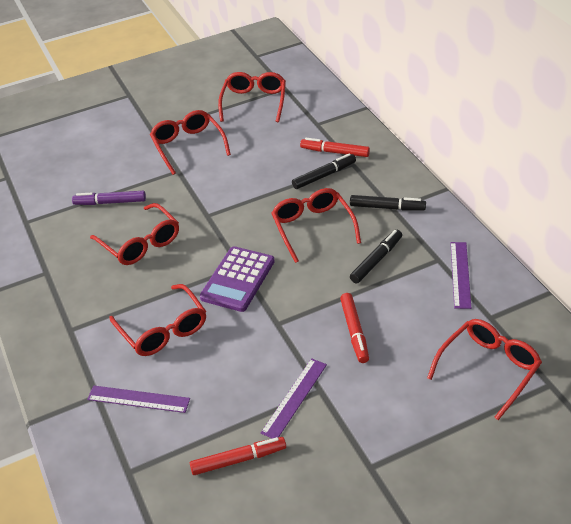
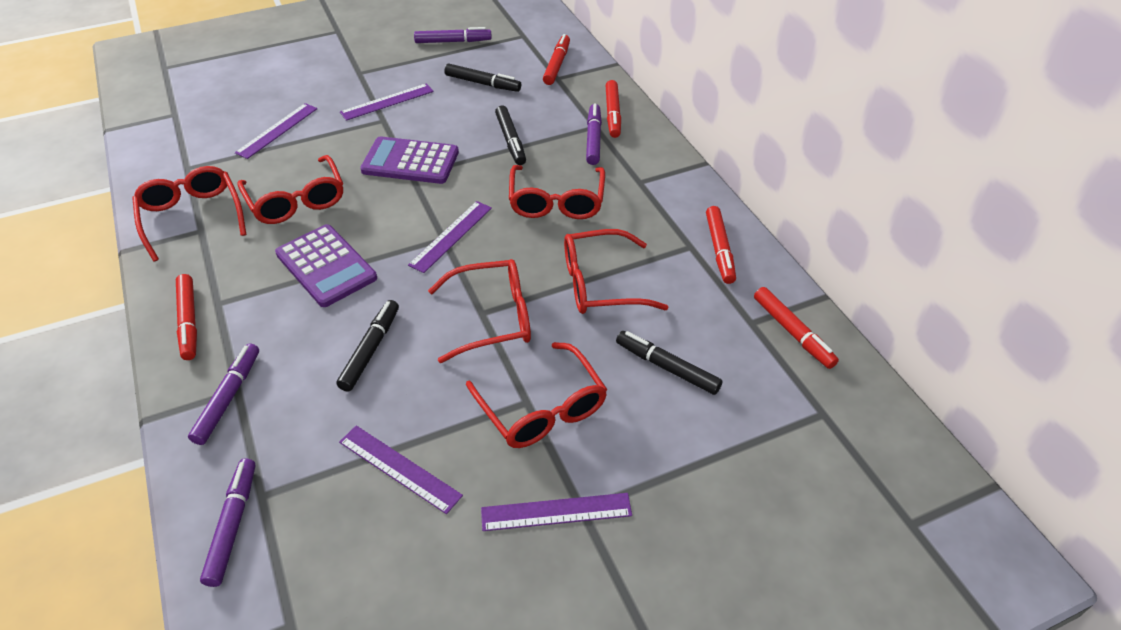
black marker: [292,153,356,189] [350,195,426,211] [350,230,402,283] = 3 -> [336,300,399,392] [444,63,521,92] [495,106,526,165] [616,331,722,395] = 4
purple calculator: [200,246,275,312] = 1 -> [275,224,377,307] [360,136,459,184] = 2
purple marker: [72,191,146,205] = 1 -> [188,343,259,445] [200,458,256,587] [414,27,492,43] [586,103,602,165] = 4
purple ruler: [87,385,190,413] [261,358,327,438] [450,242,471,309] = 3 -> [235,103,317,159] [339,425,463,514] [340,83,434,121] [408,201,492,273] [481,493,632,531] = 5
red marker: [190,437,286,475] [300,138,370,157] [340,293,369,363] = 3 -> [176,274,197,360] [543,34,570,85] [606,80,621,138] [706,206,736,284] [754,287,839,369] = 5

